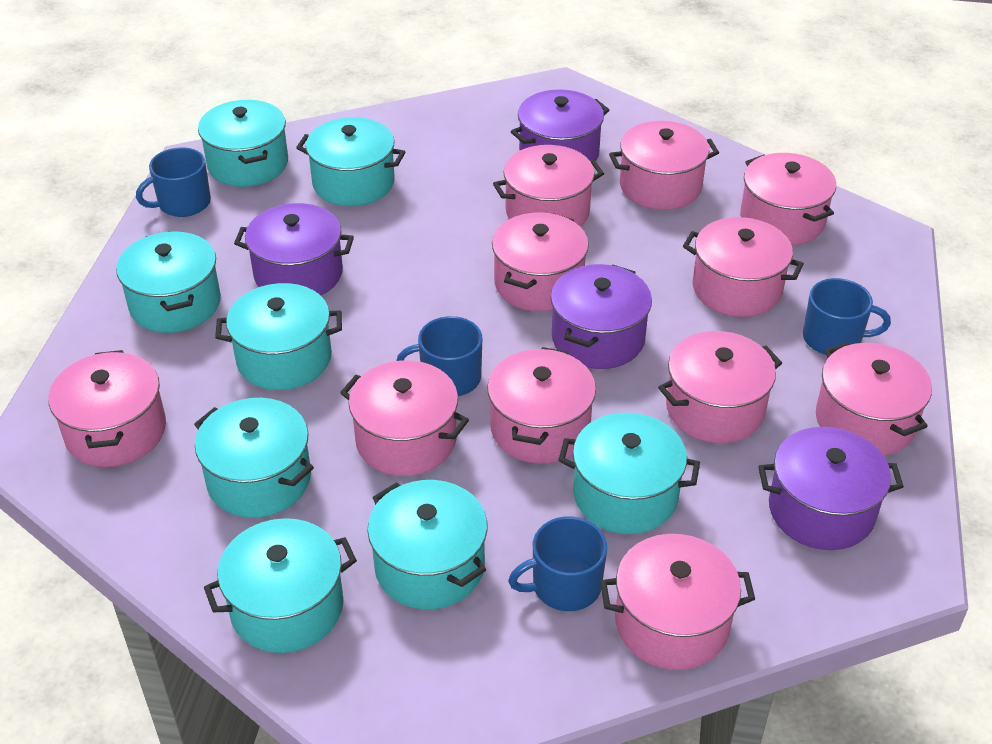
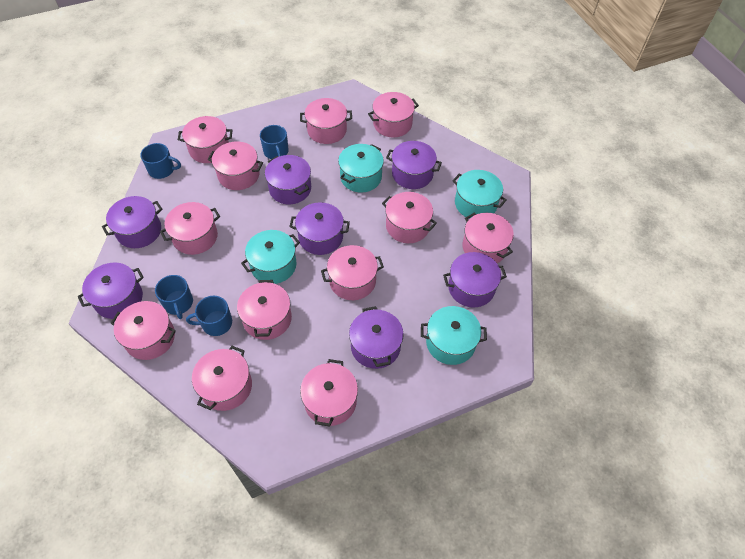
pink pot: [48,350,166,467] [340,360,469,476] [487,347,596,464] [492,212,589,312] [493,145,604,227] [600,534,755,670] [609,121,719,210] [658,331,782,443] [683,217,804,317] [740,153,836,245] [816,342,932,456] = 11 -> [111,301,176,360] [160,202,220,255] [178,116,232,163] [192,346,252,411] [207,142,263,190] [237,280,292,340] [300,98,352,144] [300,359,358,427] [321,245,384,300] [368,92,419,137] [382,192,437,243] [463,212,514,263] = 12
purple pot: [234,203,354,295] [511,89,609,161] [551,264,652,369] [758,427,904,550] = 4 -> [78,262,144,319] [102,196,162,248] [265,155,311,204] [289,203,350,255] [349,306,404,369] [386,141,442,189] [443,252,507,308] = 7
turquoise pot: [116,231,221,333] [194,398,314,518] [198,100,288,187] [204,518,357,653] [215,283,342,390] [296,117,405,206] [367,480,487,609] [558,412,700,534] = 8 -> [241,230,300,284] [338,144,384,193] [421,306,487,365] [452,170,507,219] = 4

